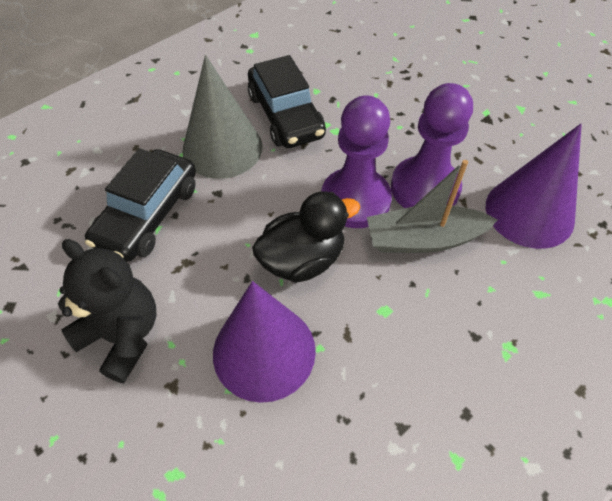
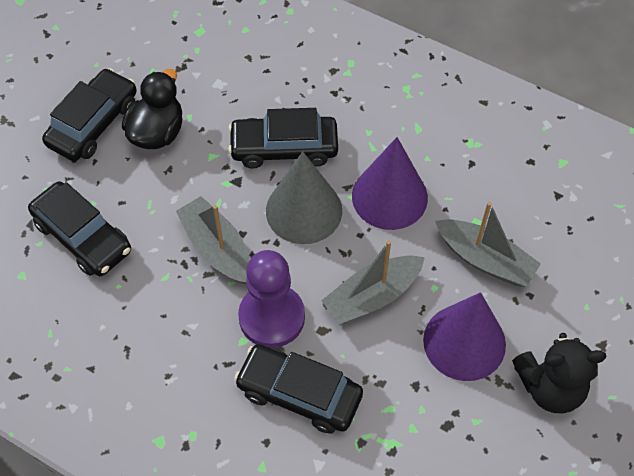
black car: [85,148,196,262] [248,55,326,148] = 2 -> [28,182,131,276] [42,68,137,161] [228,108,338,169] [234,344,363,434] = 4
grey boat: [367,160,498,253] = 1 -> [176,196,250,284] [321,240,425,325] [435,202,541,287] = 3
purple pawn: [321,96,392,228] [391,83,473,208] = 2 -> [238,250,305,348] = 1

